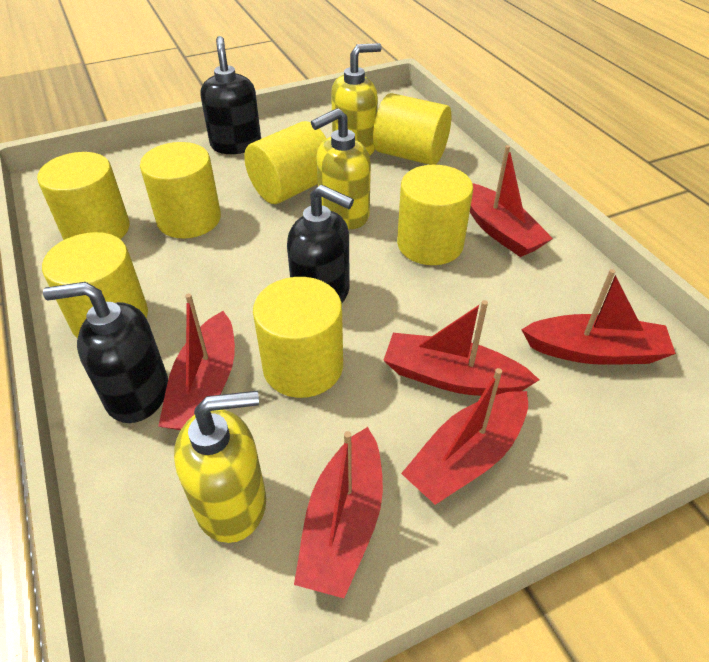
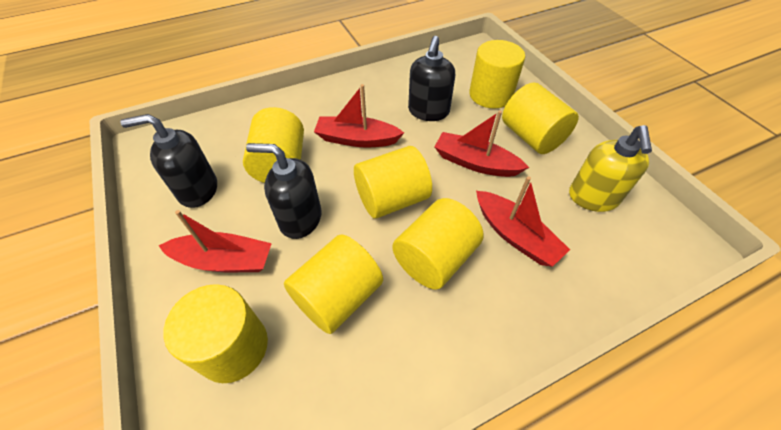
red boat: [158,293,235,430] [294,427,383,598] [383,300,539,396] [401,368,528,505] [470,145,553,257] [521,269,676,365] = 6 -> [158,210,272,272] [314,84,404,147] [434,111,529,177] [476,176,570,267] = 4
yellow soap dispenser: [174,391,266,543] [311,108,371,229] [331,43,382,156] = 3 -> [569,125,652,212] = 1

